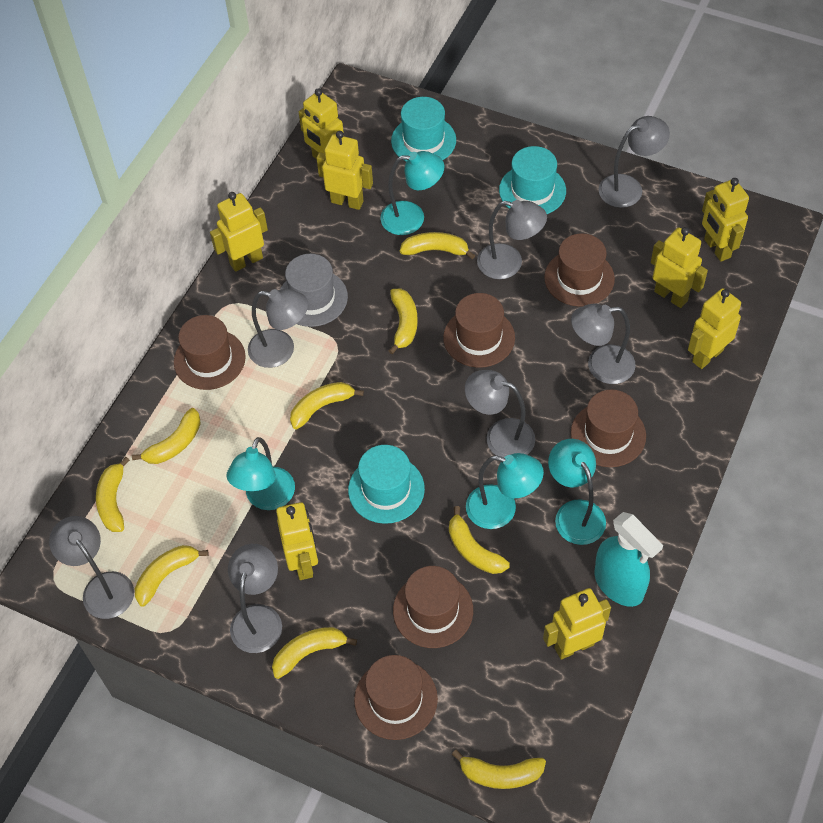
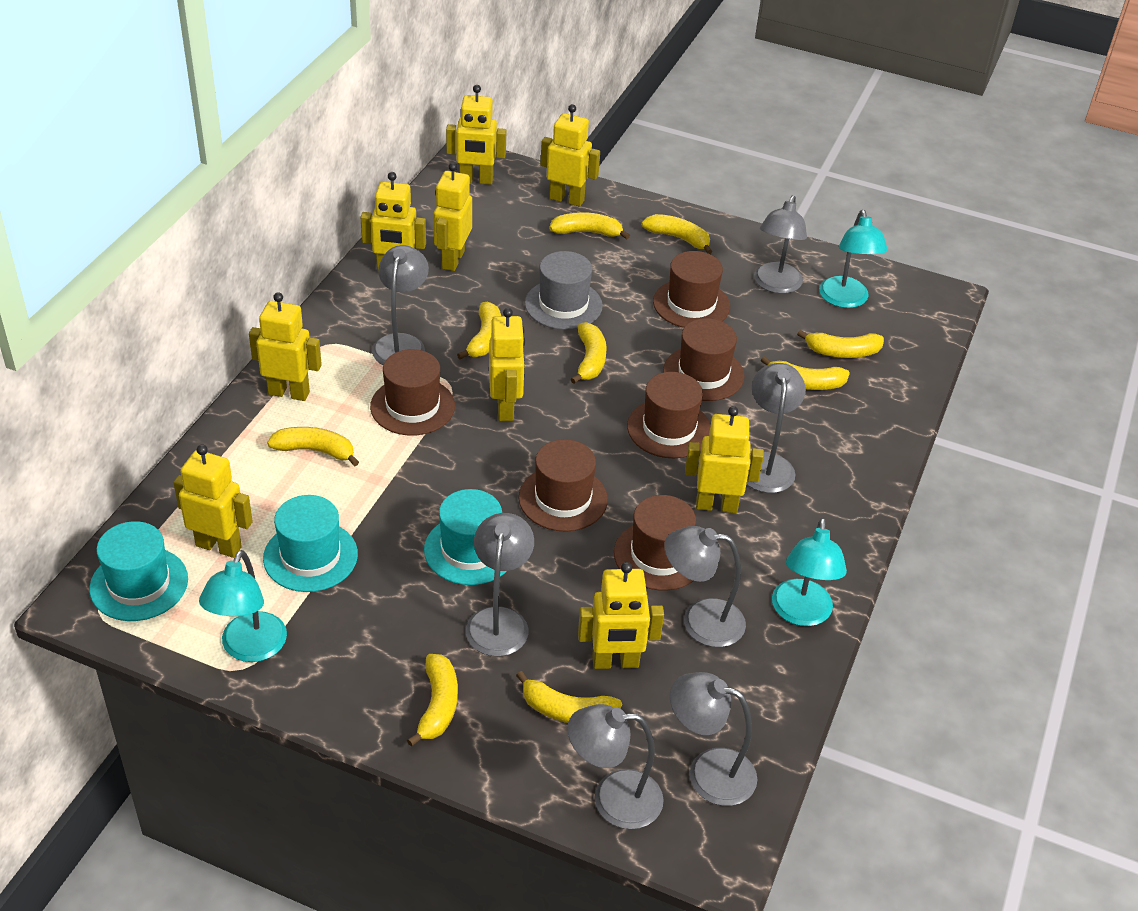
turquoise lamp: [226,437,295,510] [380,151,444,235] [466,453,544,529] [548,439,606,545] = 4 -> [199,550,287,662] [772,518,847,626] [819,210,888,308] = 3
turquoise spray bottle: [595,512,663,607] = 1 -> none = 0
yellow robot: [210,192,268,272] [276,502,318,580] [299,88,344,159] [316,131,373,210] [543,588,611,660] [651,227,708,308] [688,288,741,369] [702,178,749,262] = 8 -> [173,444,253,558] [249,292,322,401] [361,172,426,272] [433,162,472,271] [446,85,506,185] [489,308,525,421] [541,104,600,207] [578,562,664,669] [685,406,764,513] = 9

